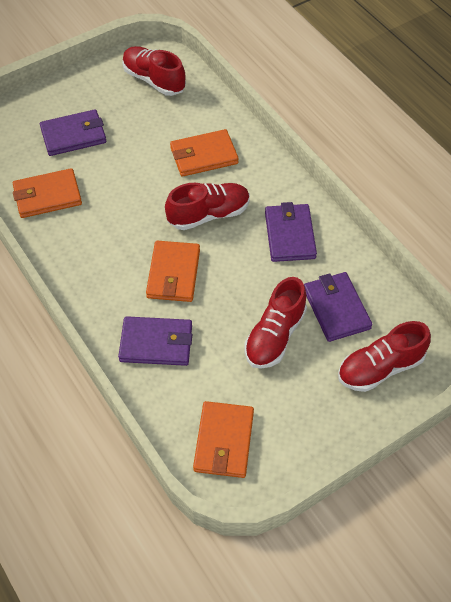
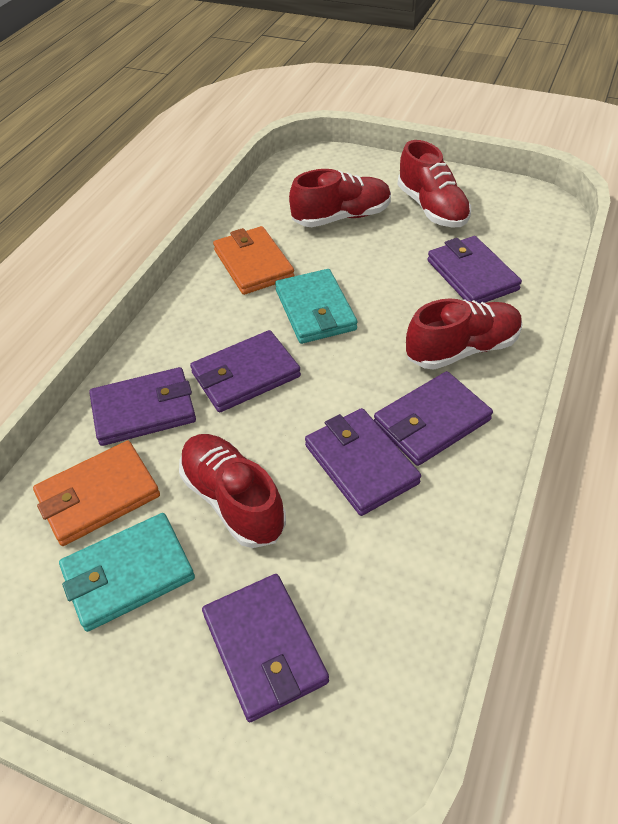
orange wallet: [13,168,82,218] [146,241,200,302] [170,129,239,177] [193,401,254,478] = 4 -> [33,441,160,546] [213,226,295,295] = 2
purple wallet: [40,109,106,156] [118,316,192,366] [265,202,317,262] [304,272,372,342] = 4 -> [89,367,196,446] [190,330,301,412] [202,574,329,722] [305,408,421,516] [374,371,493,466] [428,236,522,304] = 6
turquoise wallet: none = 0 -> [59,513,195,632] [275,269,358,344] = 2

